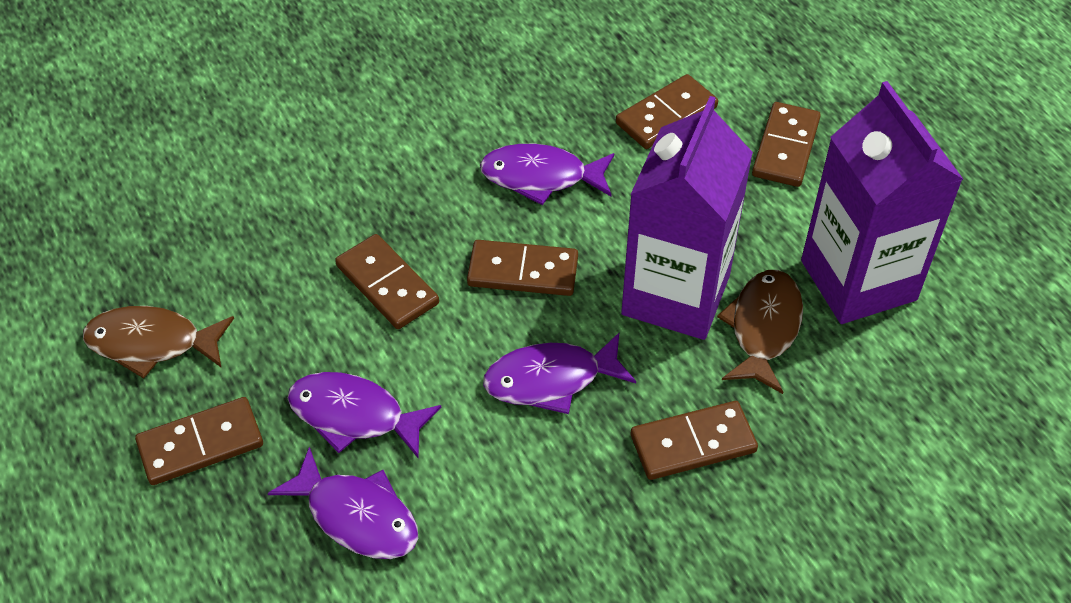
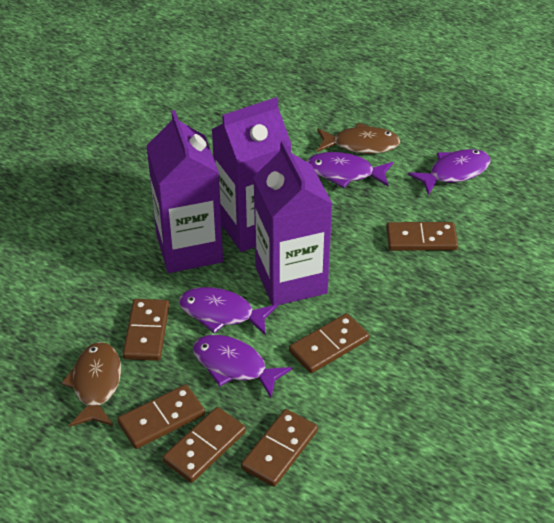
purple carton: [621,96,753,340] [801,81,963,324] = 2 -> [147,110,223,273] [211,97,292,252] [253,140,332,306] = 3

